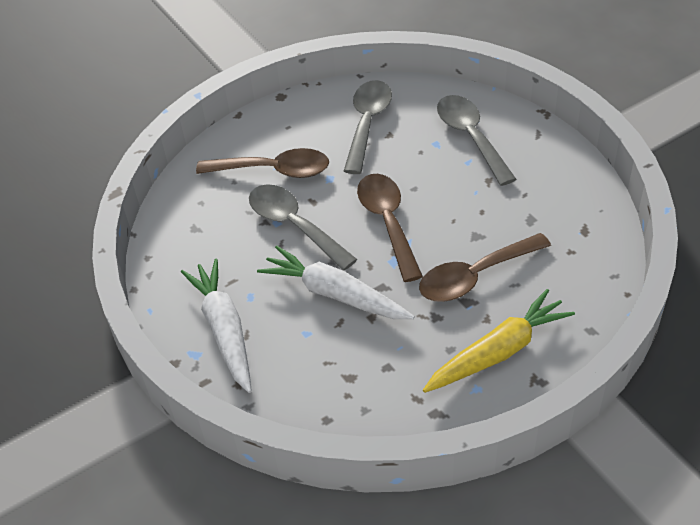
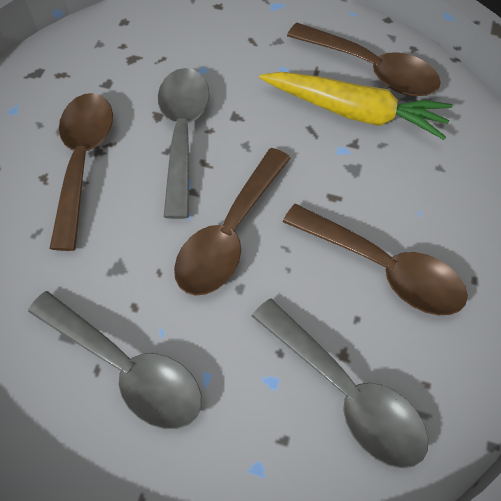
brown spoon: [196,148,329,178] [357,174,423,282] [419,233,551,302] = 3 -> [49,93,113,251] [174,148,290,296] [283,204,468,315] [287,23,441,96] = 4
white carrot: [181,259,252,393] [257,246,415,319] = 2 -> none = 0

